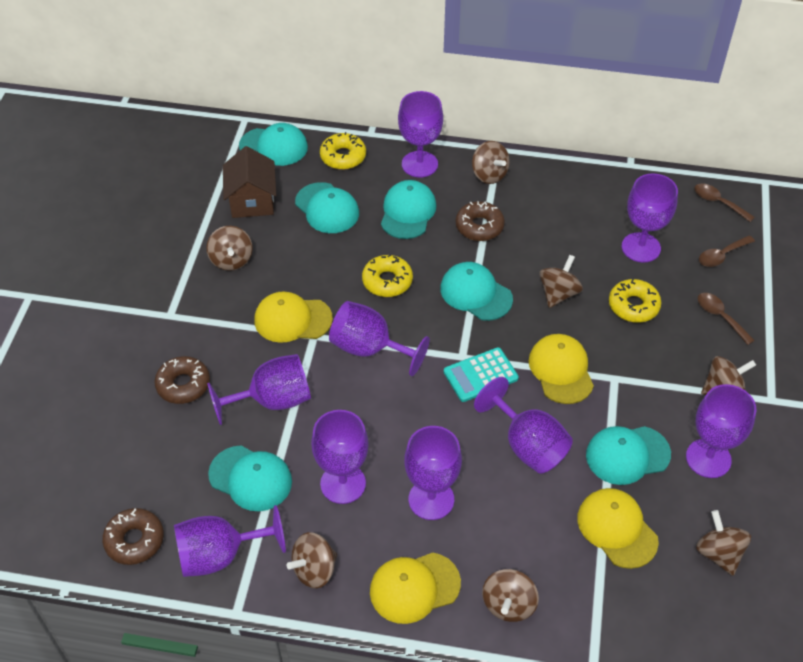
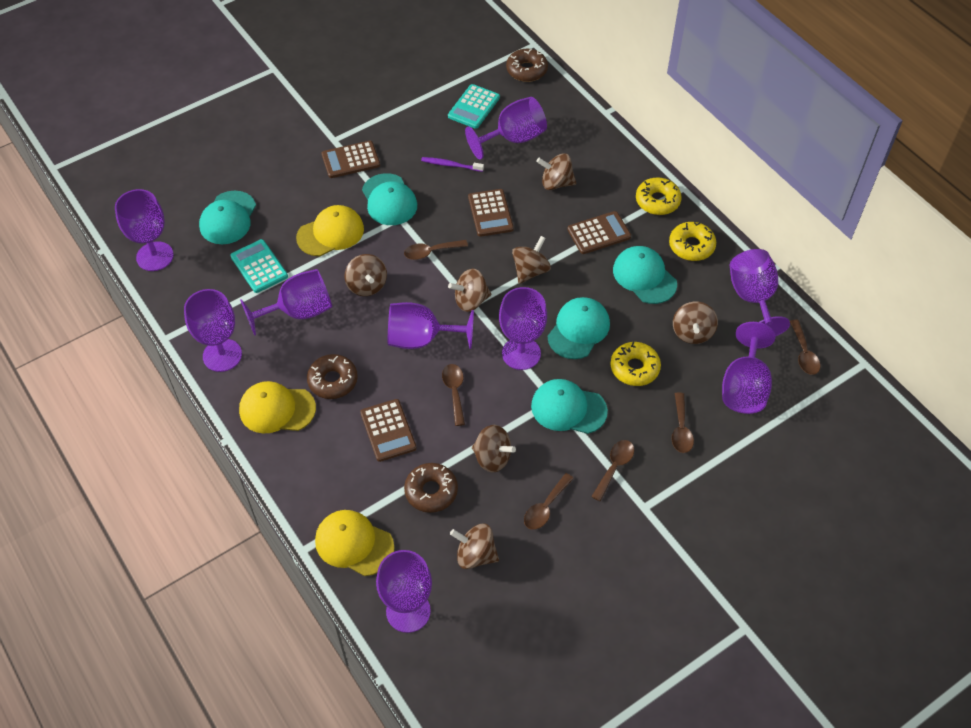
brown calculator: none = 0 -> [322,141,380,178] [360,399,417,462] [468,189,514,237] [567,211,631,254] = 4
brown house: [223,146,276,218] = 1 -> none = 0
brown spoon: [694,183,755,222] [698,293,755,345] [699,235,755,267] = 3 -> [404,240,468,260] [442,364,465,426] [524,473,574,530] [591,440,634,501] [672,392,694,453] [790,320,820,375] = 6
purple toothbrush: none = 0 -> [421,157,484,172] = 1
turquoise calculator: [444,347,519,402] = 1 -> [230,239,288,293] [448,84,500,129] = 2
turquoise cap: [208,446,292,511] [239,123,308,166] [295,182,359,233] [381,180,436,239] [440,262,513,321] [586,426,671,485] = 6 -> [199,190,256,244] [362,173,417,225] [531,379,608,434] [548,297,610,359] [613,246,677,304] = 5
yellow cap: [255,291,333,343] [370,553,461,624] [529,334,594,404] [577,488,659,569] = 4 -> [239,381,316,434] [296,205,364,256] [315,510,395,576] = 3

